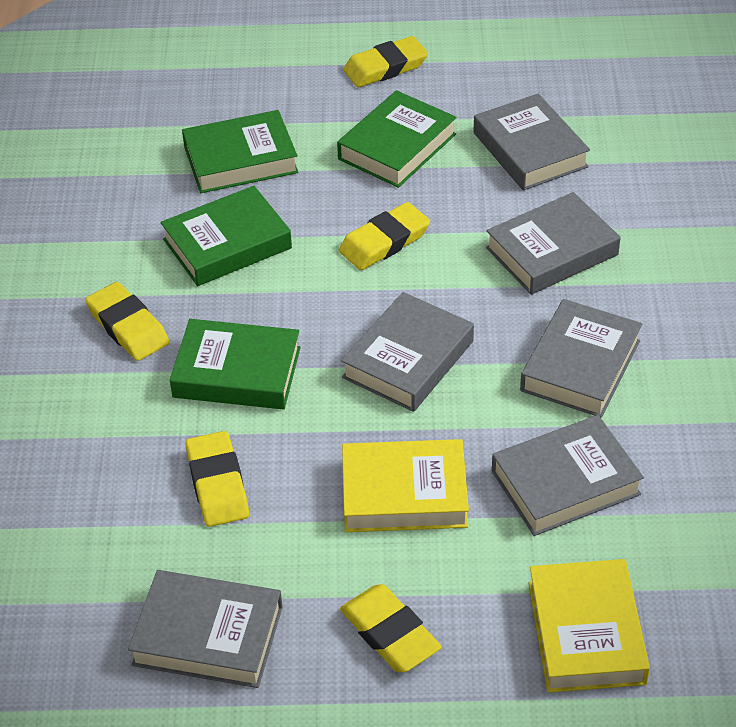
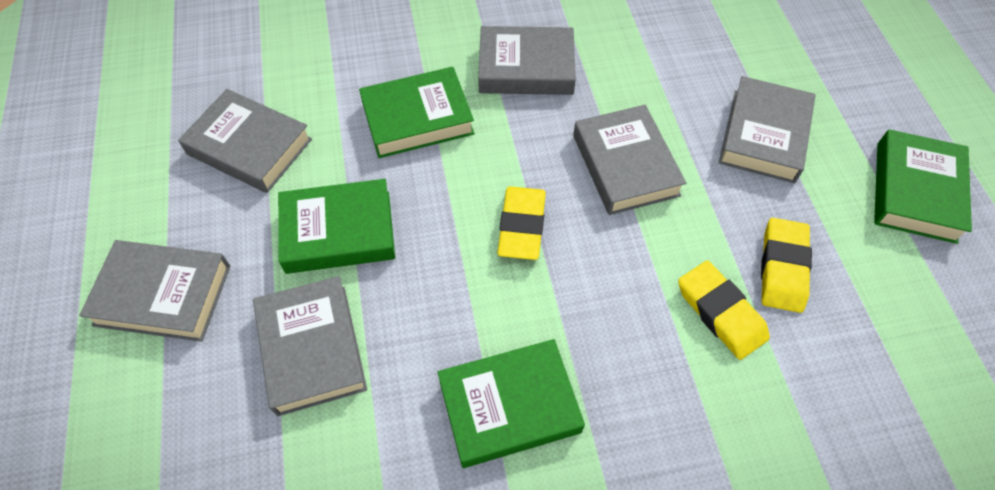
yellow book: [342,439,469,532] [528,559,650,693] = 2 -> none = 0
yellow eraser: [85,282,170,361] [186,431,249,527] [339,202,430,270] [340,584,442,672] [343,36,428,87] = 5 -> [497,186,546,260] [678,260,770,360] [761,218,812,313] = 3

